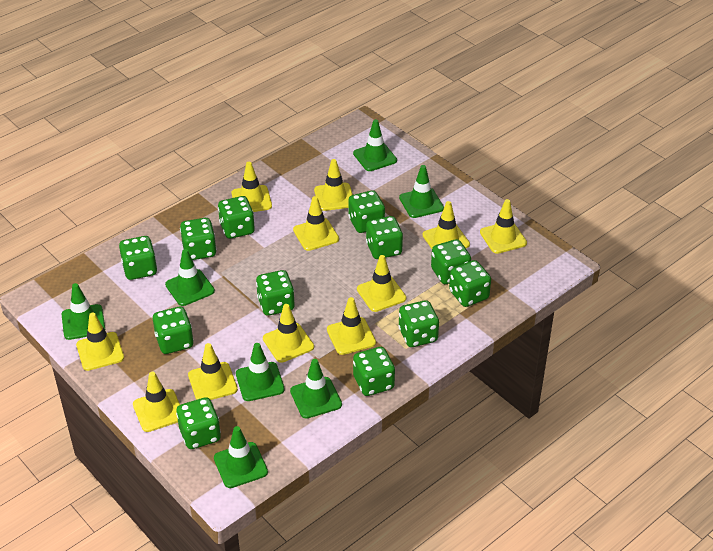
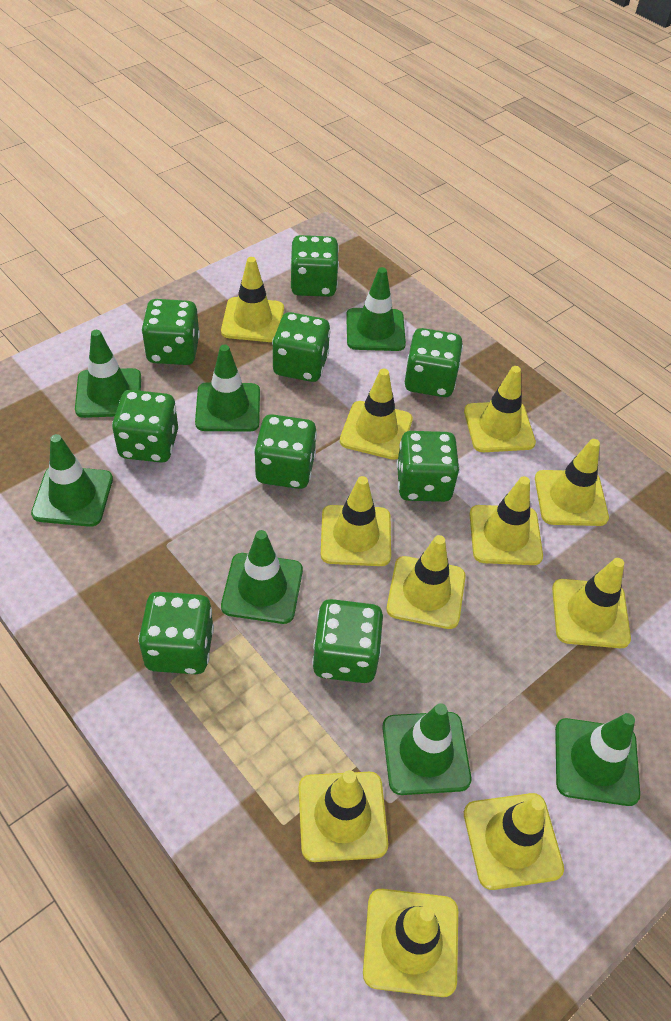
green dice: [119,236,157,280] [153,307,194,354] [176,397,221,449] [180,218,217,260] [218,196,255,239] [256,270,294,316] [348,190,385,233] [353,347,395,396] [366,216,403,259] [398,300,439,347] [431,239,471,284] [449,260,491,307] = 12 -> [112,390,178,463] [138,592,214,674] [141,299,200,365] [254,414,317,489] [272,312,330,382] [290,235,339,297] [312,599,383,683] [397,431,460,502] [405,328,463,397] = 9

